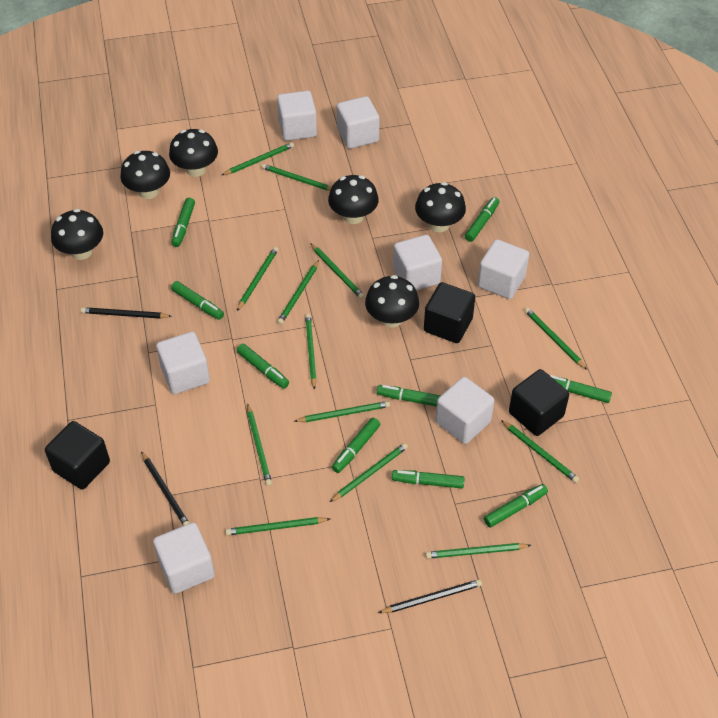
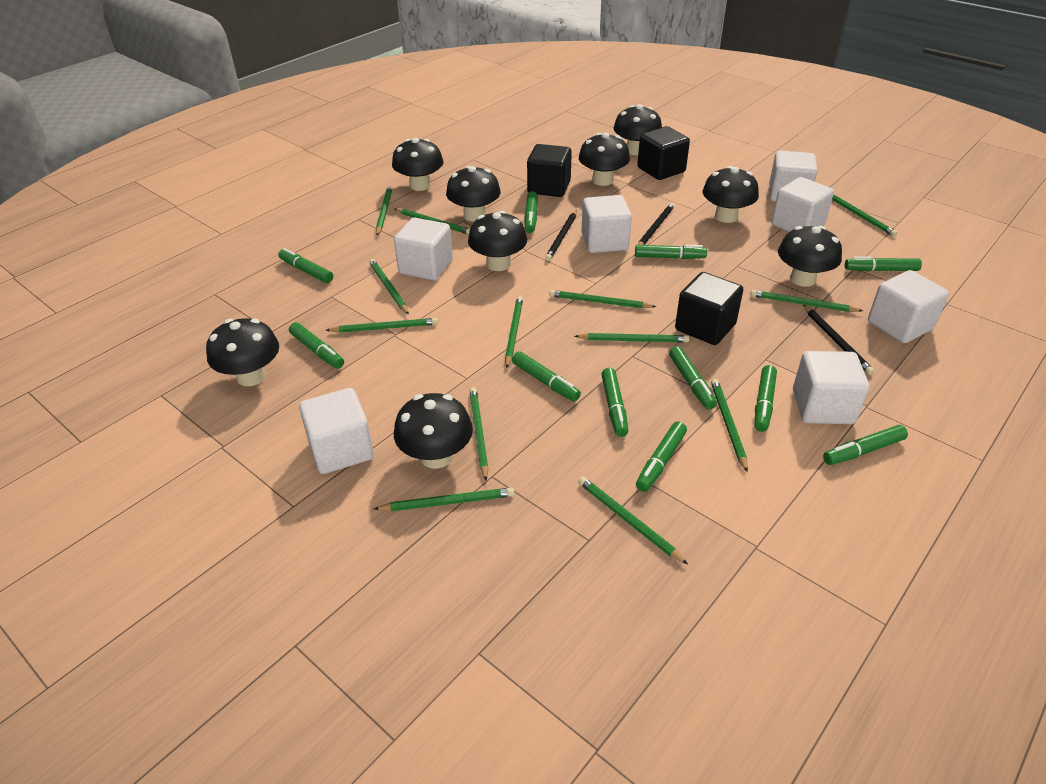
black mushroom: [51,209,103,260] [120,151,170,199] [169,129,218,177] [328,175,379,224] [365,275,419,327] [415,182,466,232] = 6 -> [206,318,279,386] [392,138,443,191] [394,393,473,469] [446,166,501,222] [468,211,527,271] [579,133,630,186] [614,104,662,155] [702,166,759,223] [778,226,842,287] = 9
green marker: [171,198,195,247] [171,281,224,320] [237,344,289,389] [332,418,380,473] [377,385,441,407] [392,470,465,488] [465,197,499,242] [484,484,548,527] [549,375,612,403] = 9 -> [278,248,333,283] [289,322,344,368] [512,351,581,401] [524,191,538,233] [601,368,628,437] [635,245,707,259] [636,421,687,492] [669,346,717,410] [755,365,777,432] [823,425,908,465] [845,257,922,271] = 11

